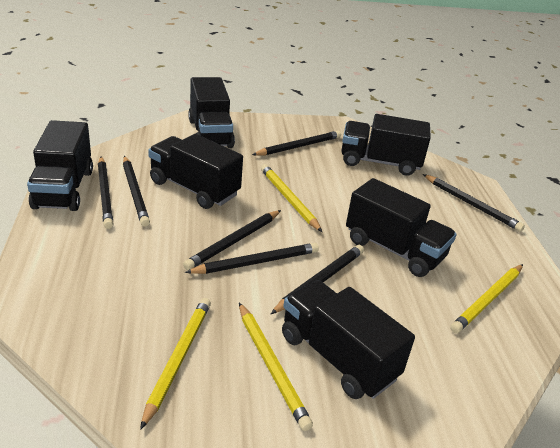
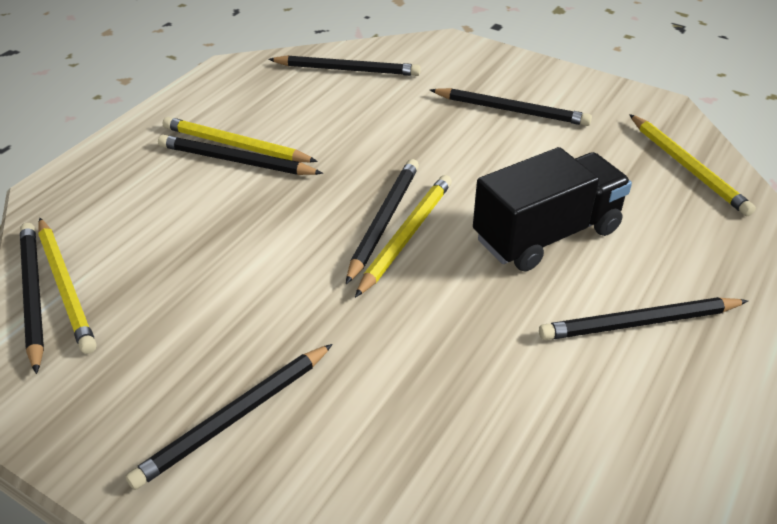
black truck: [27,120,93,211] [148,134,243,209] [188,77,235,148] [282,280,415,399] [341,114,431,176] [346,178,457,277] = 6 -> [473,147,632,272] = 1

